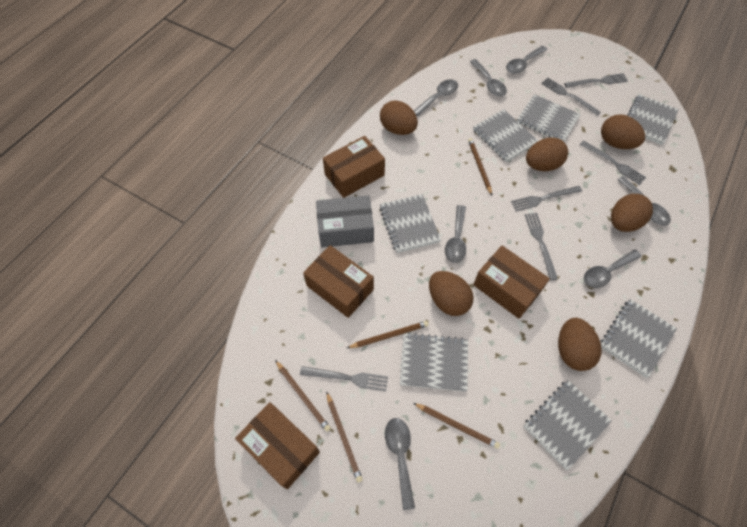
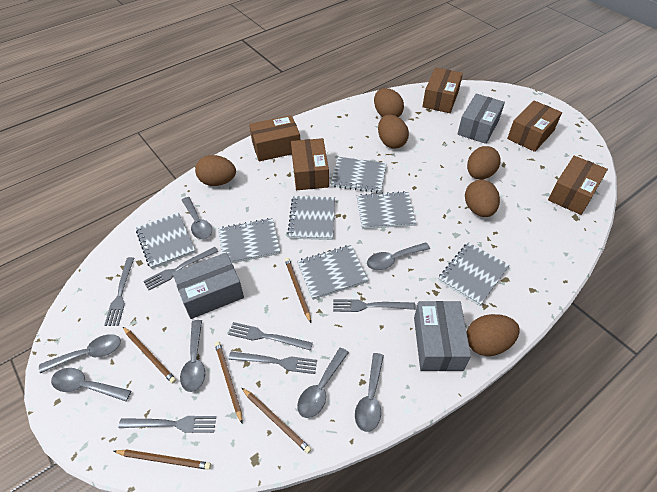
brown box: [235,402,320,489] [303,245,374,318] [323,136,385,198] [473,245,550,319] = 4 -> [249,115,300,161] [291,138,329,190] [422,67,463,113] [507,100,562,152] [548,155,608,215] = 5
grey box: [316,195,374,247] = 1 -> [173,252,244,319] [414,301,471,371] [457,94,505,144] = 3

